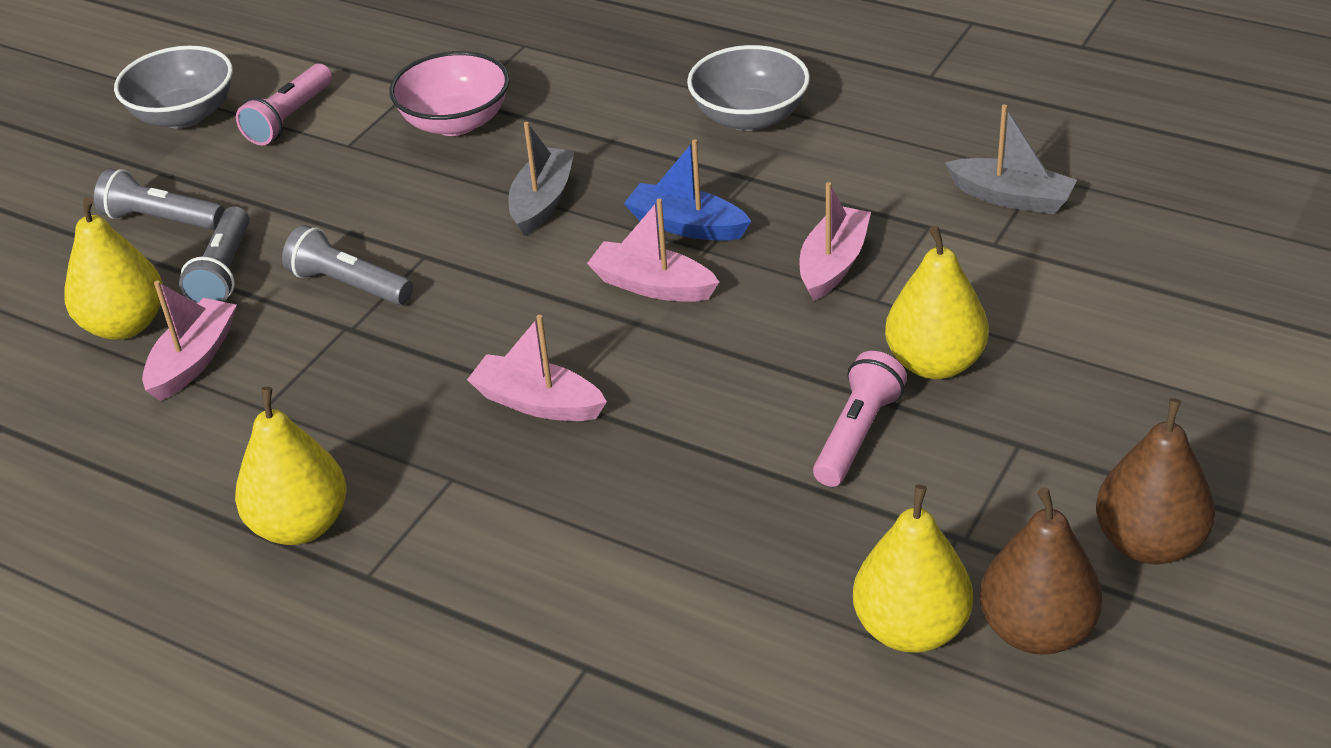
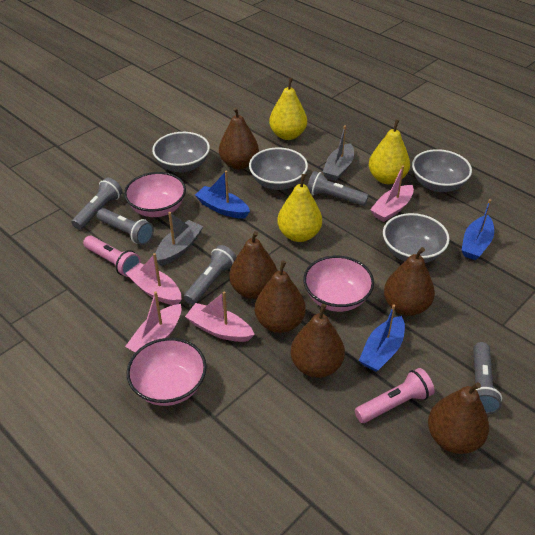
blue boat: [624,139,751,241] = 1 -> [195,170,250,218] [359,304,405,372] [461,199,494,260] = 3
brown pear: [979,487,1102,655] [1096,398,1215,564] = 2 -> [219,107,259,169] [229,231,278,299] [255,261,306,333] [291,304,345,378] [384,247,435,316] [428,382,489,454] = 6
grey bowl: [114,45,233,129] [687,45,810,131] = 2 -> [152,132,210,173] [249,148,308,190] [383,213,450,263] [412,149,472,192] = 4
grey flashlight: [94,169,225,230] [179,206,250,303] [282,225,413,305] = 3 -> [71,178,122,230] [97,208,154,245] [184,245,236,305] [307,171,369,206] [473,342,502,415] = 5
pink bowl: [389,51,510,136] = 1 -> [124,172,186,217] [127,338,207,406] [303,256,374,312] = 3
yellow pear: [64,198,163,340] [235,387,346,545] [853,484,973,653] [885,226,989,379] = 4 -> [269,78,307,140] [277,174,322,242] [369,119,410,184] = 3

